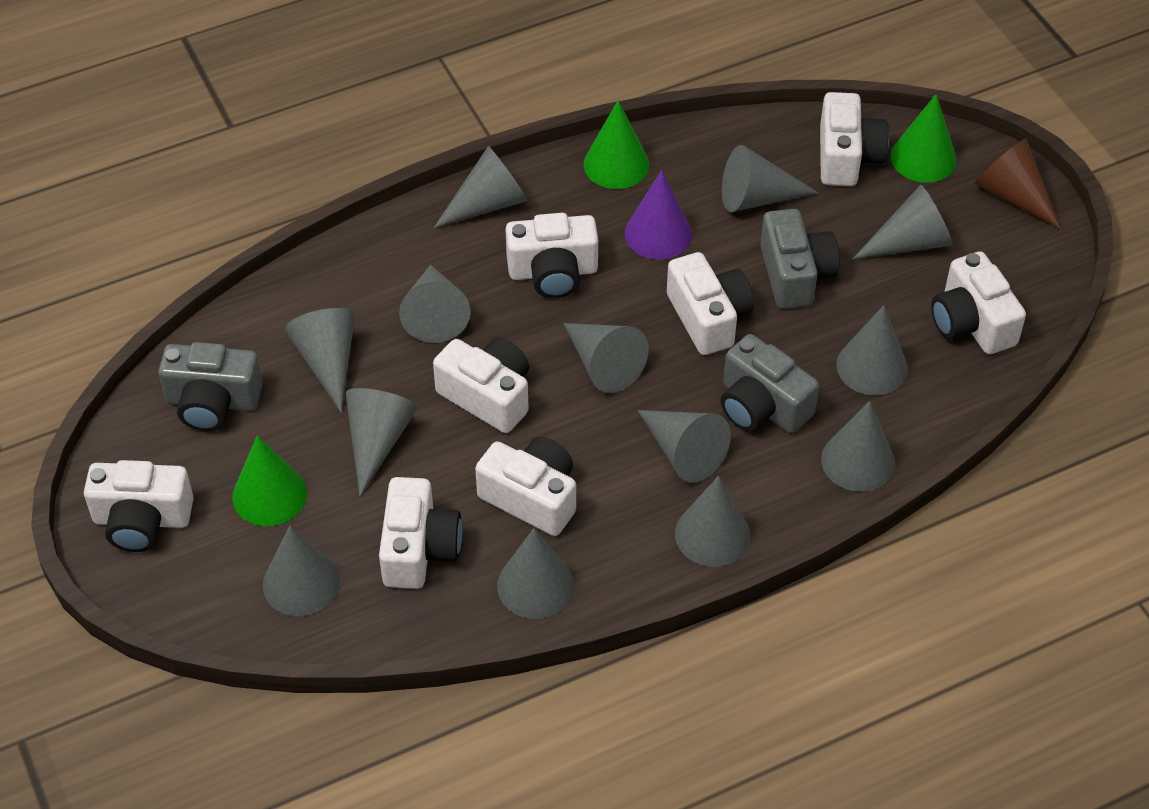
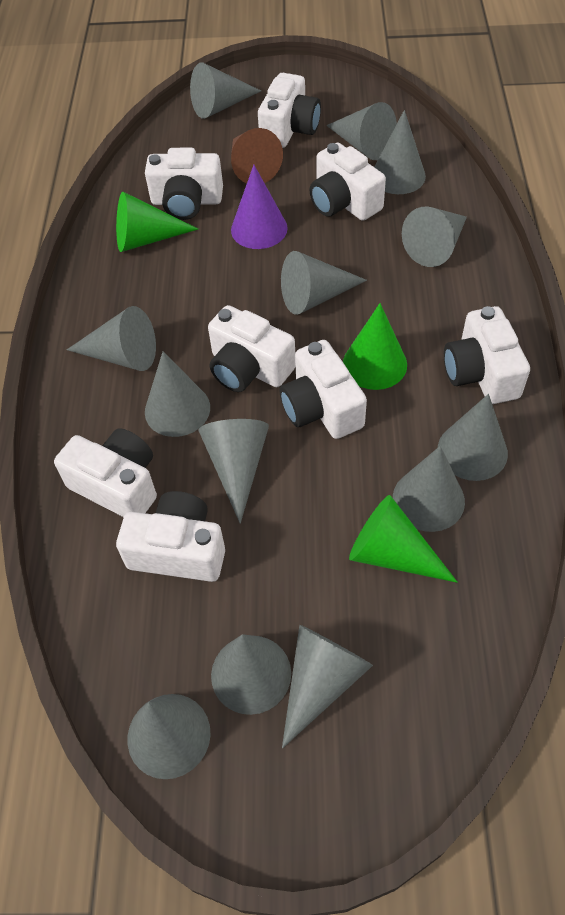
grey camera: [158,342,263,431] [721,334,819,433] [760,209,840,309] = 3 -> none = 0

